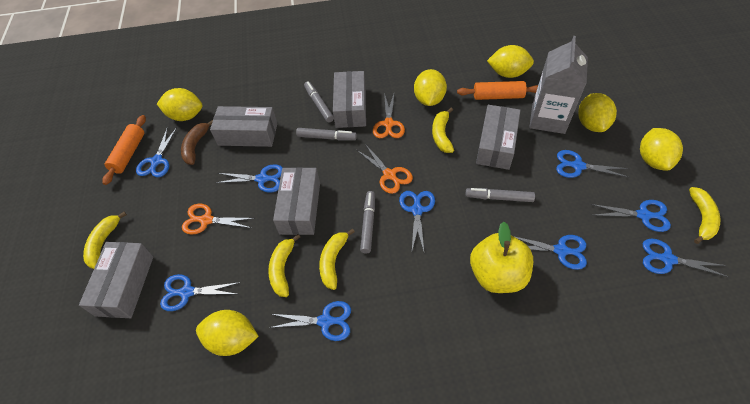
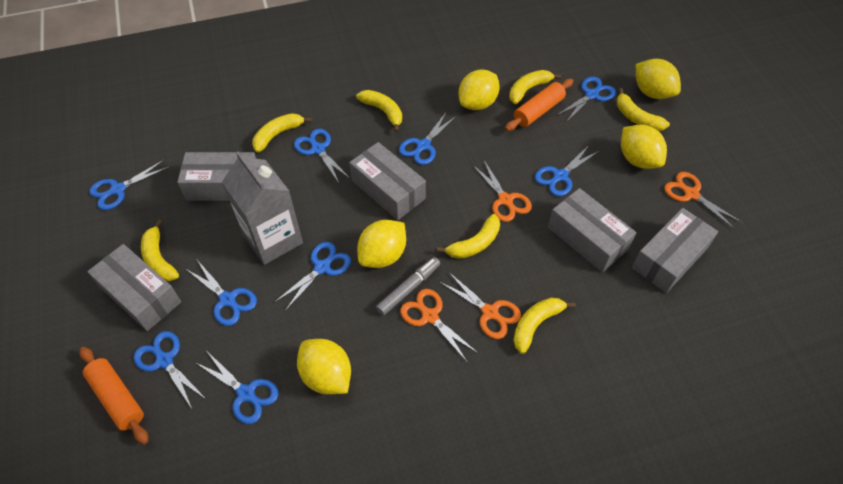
brown banana: [181,120,213,165] = 1 -> none = 0
grey marker: [296,128,357,141] [304,81,334,122] [360,191,375,253] [466,188,535,202] = 4 -> [376,257,440,316] = 1
orange scissors: [182,204,255,235] [357,144,413,194] [373,93,405,138] = 3 -> [400,289,479,363] [440,272,521,339] [472,159,532,222] [664,172,743,230] = 4
yellow apple: [470,222,533,293] = 1 -> none = 0
yellow banana: [83,212,127,269] [268,234,300,297] [319,229,355,290] [432,108,454,153] [689,187,720,244] = 5 -> [141,220,179,281] [252,113,312,153] [356,90,402,132] [437,214,500,259] [509,70,561,104] [513,298,576,354] [617,88,670,131] = 7
yellow lemon: [157,88,202,121] [196,310,259,356] [414,69,447,106] [487,45,534,78] [578,93,617,132] [640,128,683,171] = 6 -> [297,339,351,394] [357,220,406,268] [459,69,500,110] [621,125,667,169] [636,59,681,99] = 5

